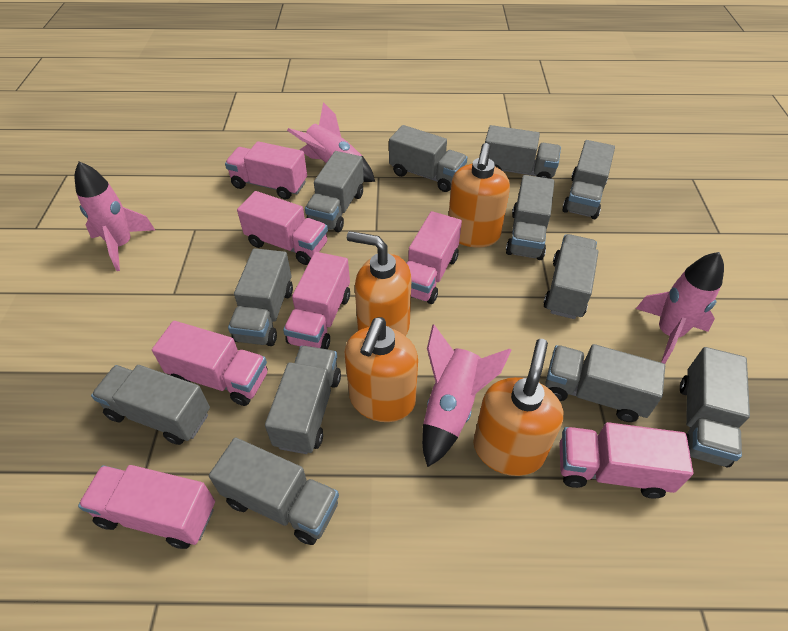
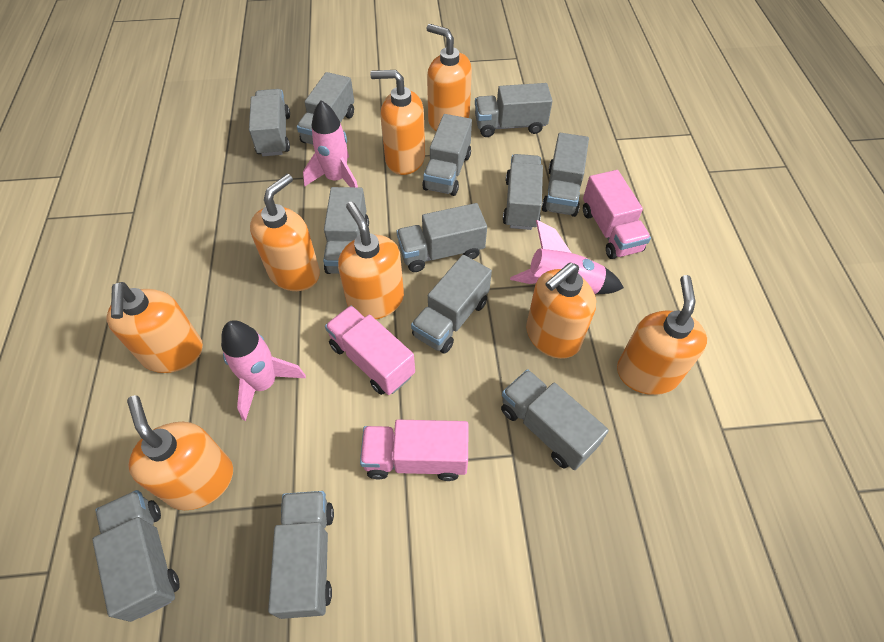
orange soap dispenser: [345,317,418,422] [347,231,411,336] [448,143,510,248] [473,339,563,476] = 4 -> [106,282,203,373] [127,395,233,510] [250,174,320,291] [338,202,404,319] [370,70,425,175] [427,24,472,131] [526,263,596,359] [617,275,707,395] = 8
pink rocket: [75,162,155,271] [287,102,375,182] [422,324,512,467] [636,252,724,364] = 4 -> [221,320,306,421] [303,100,358,187] [510,220,624,294] = 3
pink truck: [78,465,215,549] [152,321,268,406] [225,141,307,199] [237,191,328,265] [283,252,350,349] [407,211,462,304] [560,422,693,499] = 7 -> [325,305,415,395] [360,420,468,481] [583,170,651,259] = 3

